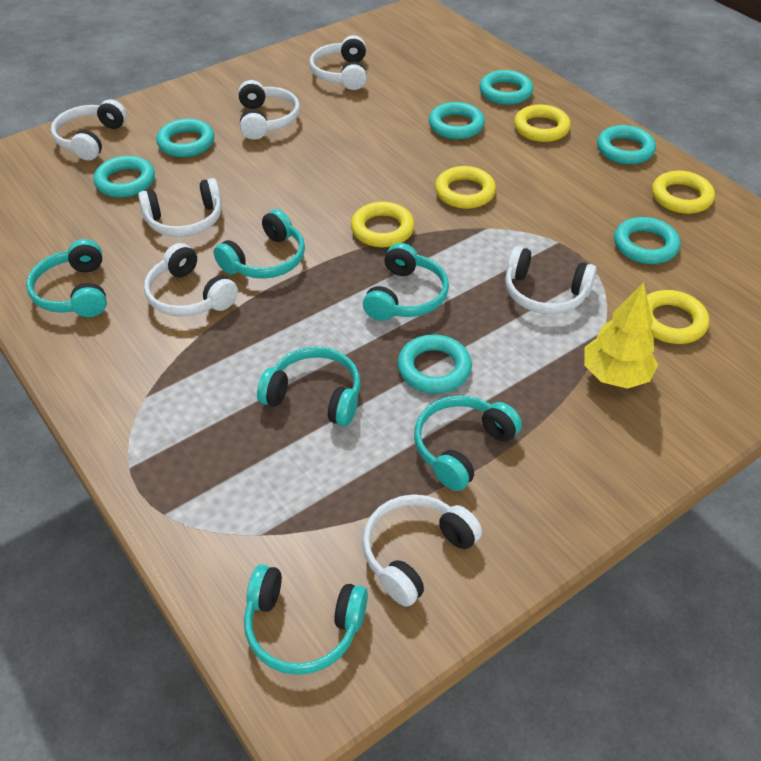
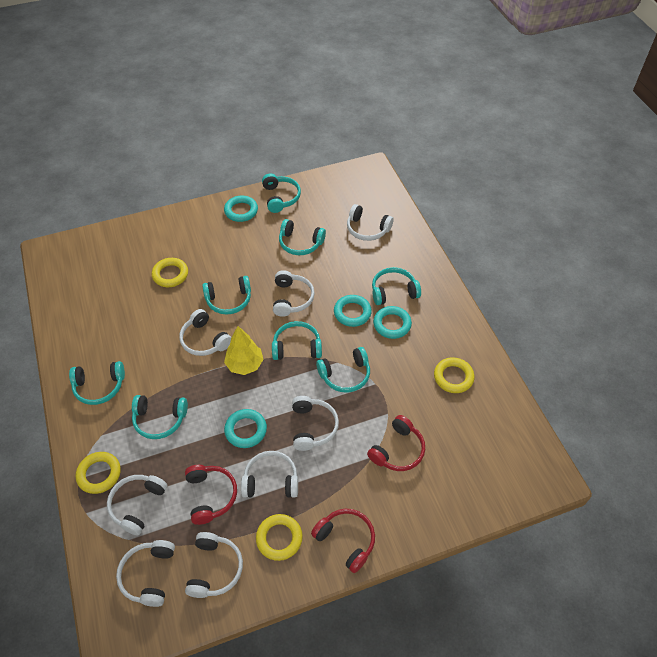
red headphones: none = 0 -> [185,465,237,525] [311,508,375,573] [367,415,425,471] = 3
turquoise headphones: [26,239,107,317] [214,209,305,279] [244,564,368,675] [257,347,361,426] [363,243,449,321] [414,395,522,491] = 6 -> [69,361,125,405] [132,395,188,439] [202,276,251,314] [262,174,301,213] [272,321,322,360] [279,219,326,255] [316,347,370,393] [372,267,421,305] = 8
turquoise ring: [94,156,155,197] [156,118,214,157] [397,335,472,393] [429,102,485,139] [479,70,533,105] [597,125,656,164] [614,217,680,264] = 7 -> [224,195,258,222] [224,409,267,448] [334,295,372,327] [373,306,412,339] = 4
white headphones: [51,99,127,160] [138,178,222,237] [144,243,238,317] [238,80,300,140] [309,35,367,90] [362,494,482,607] [505,246,597,314] = 7 -> [107,475,168,536] [116,540,175,607] [179,309,231,356] [185,532,243,598] [241,451,298,498] [273,270,315,317] [292,396,339,451] [347,204,393,241] = 8
yellow ring: [351,202,415,247] [435,166,496,209] [514,104,571,142] [647,290,709,344] [652,171,715,214] = 5 -> [76,452,121,494] [152,258,188,287] [256,514,303,561] [434,357,475,393] = 4

